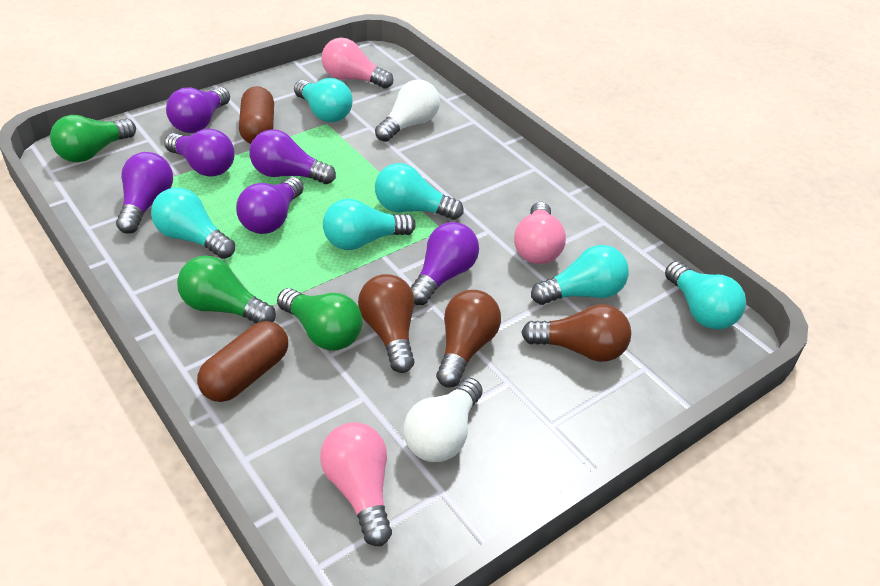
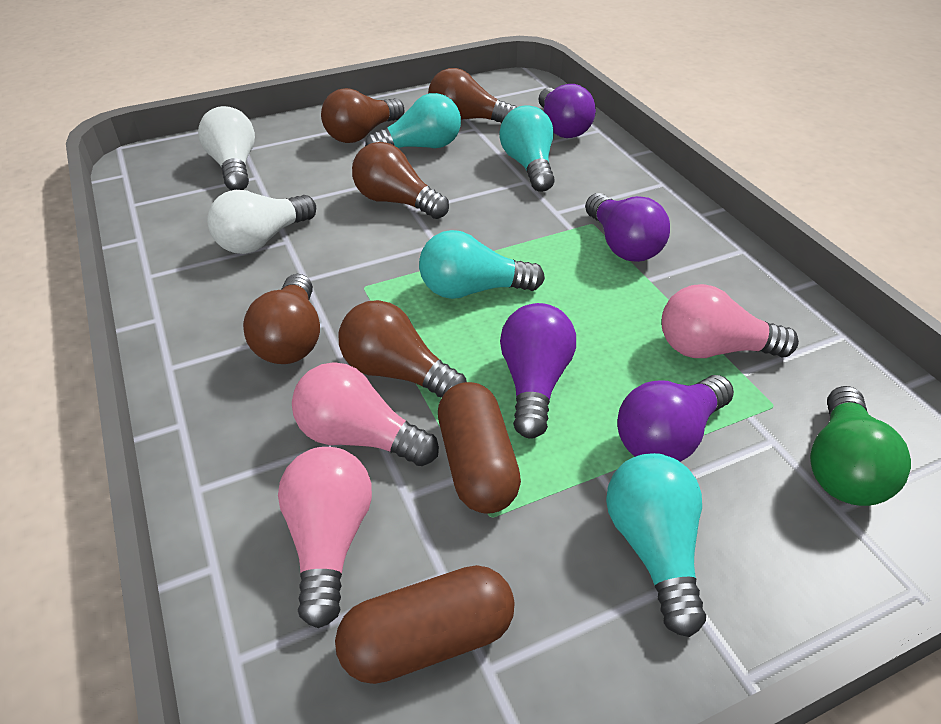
brown light bulb: [358,274,415,373] [436,290,501,387] [521,304,631,362] = 3 -> [243,274,320,364] [321,88,404,143] [338,300,467,398] [352,142,449,219] [428,68,517,123] = 5
green light bulb: [50,115,136,162] [177,255,276,323] [277,288,363,350] = 3 -> [810,386,911,506] = 1
purple light bulb: [116,152,173,234] [164,129,235,177] [166,87,230,133] [236,177,304,234] [250,129,336,184] [411,222,479,305] = 6 -> [500,303,576,438] [538,84,596,138] [585,193,670,262] [617,375,734,462] = 4
turquoise light bulb: [151,187,235,259] [294,78,353,122] [323,199,416,250] [375,163,464,220] [531,245,629,305] [665,261,746,329] = 6 -> [365,93,461,148] [419,230,545,299] [499,105,554,192] [606,453,706,637] = 4

